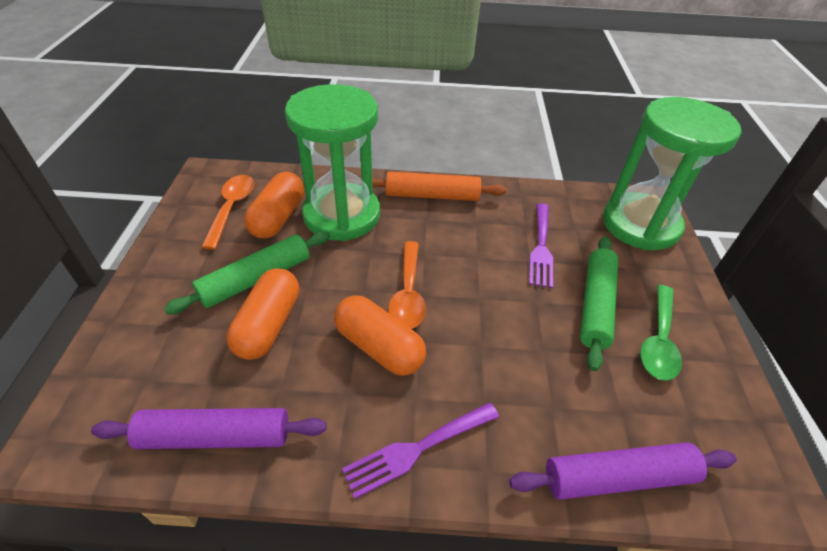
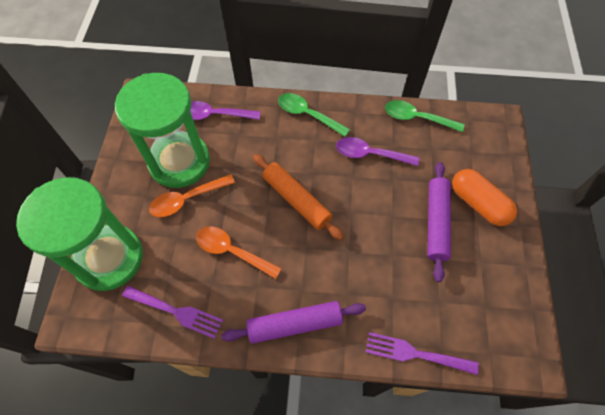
green rolling pin: [164,231,330,314] [580,236,618,371] = 2 -> none = 0
green spoon: [640,285,682,381] = 1 -> [278,93,350,137] [385,100,464,132] = 2
orange capsule: [227,268,299,360] [244,172,304,239] [334,295,426,376] = 3 -> [452,169,517,226] = 1
purple spoon: none = 0 -> [190,101,260,120] [336,137,419,166] = 2

